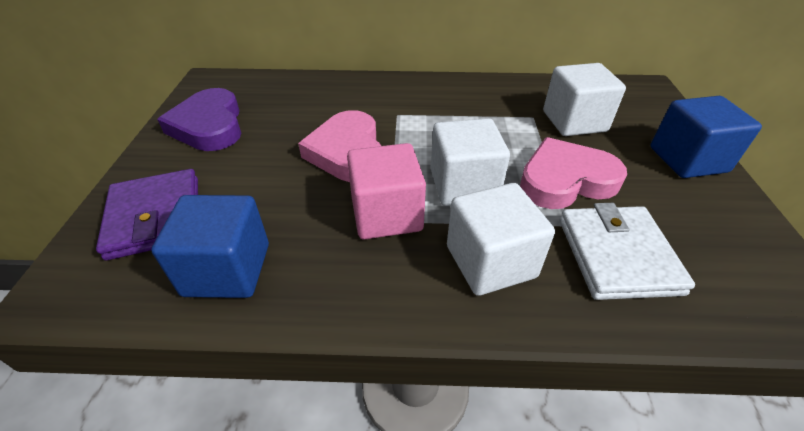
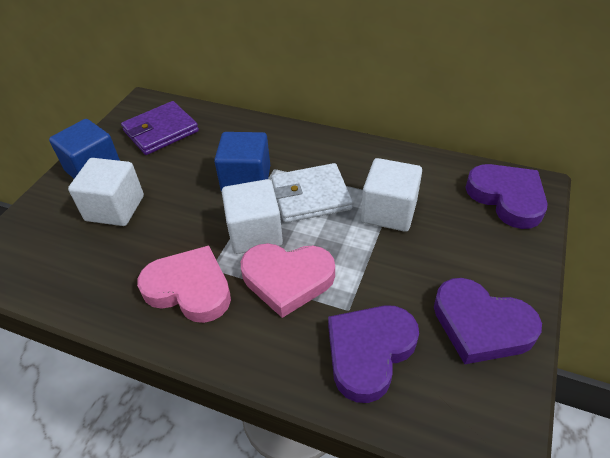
pink cube: [347,143,426,239] = 1 -> none = 0
purple heart: [157,88,241,151] = 1 -> [328,305,419,403] [434,278,542,364] [465,164,548,229] = 3

